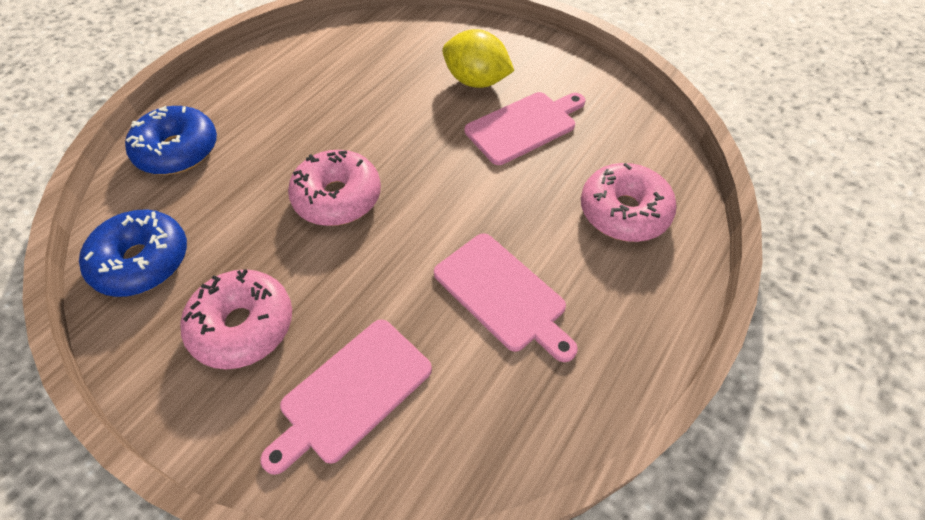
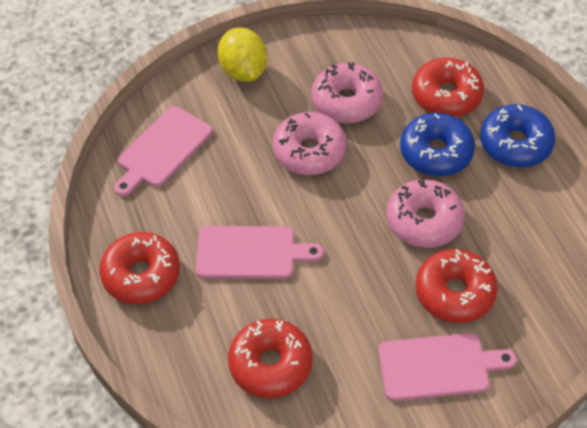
red donut: none = 0 -> [99,232,180,304] [228,318,313,398] [412,58,484,117] [415,249,498,323] = 4

